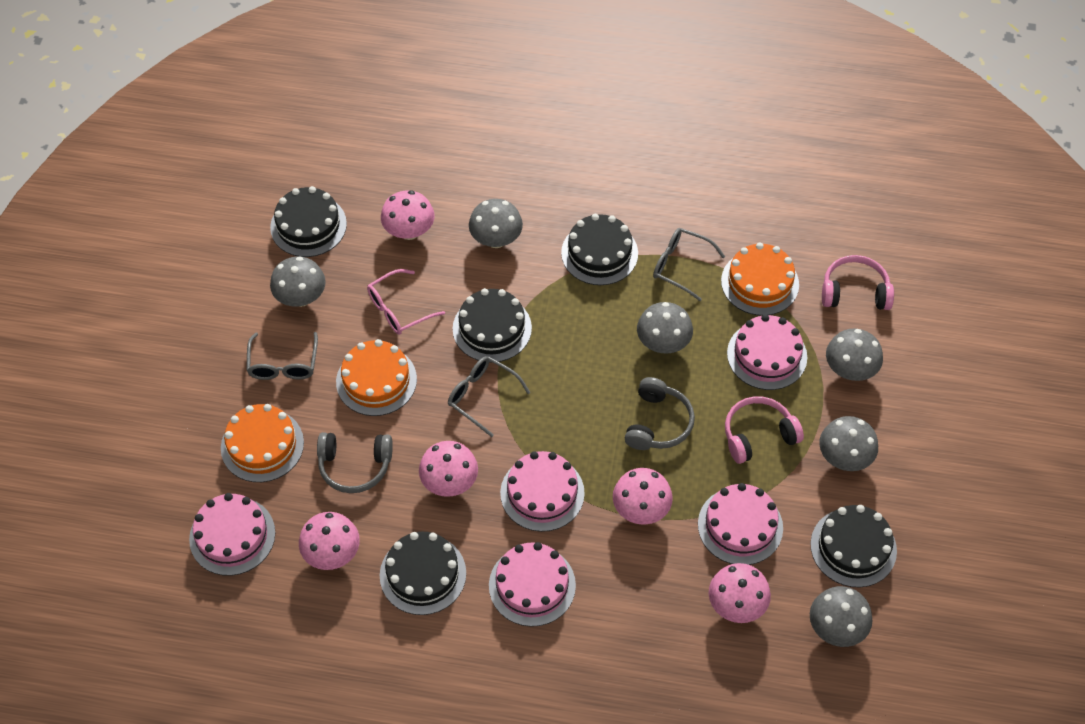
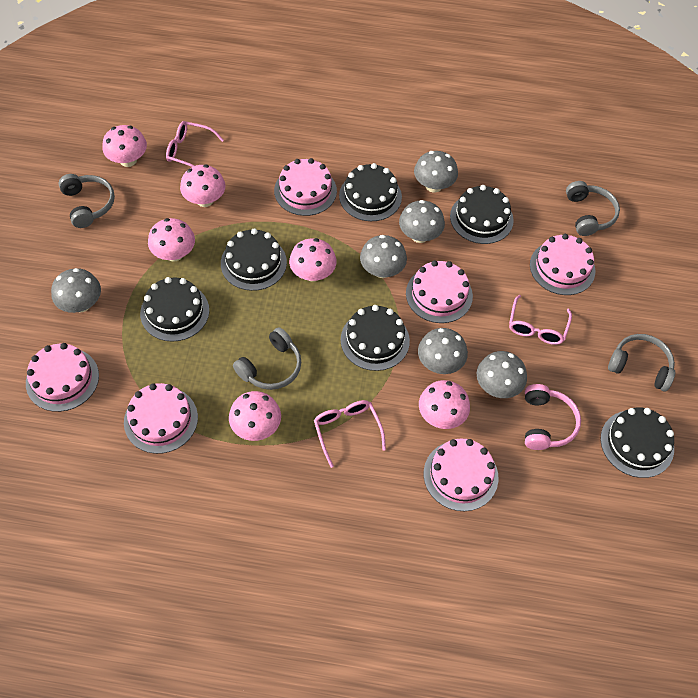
black cake: [270,186,347,257] [380,532,466,615] [453,288,532,363] [561,214,638,285] [810,505,897,587] = 5 -> [140,277,209,342] [221,228,287,291] [339,163,402,221] [341,305,410,371] [450,185,514,244] [600,408,674,478] = 6
grey glasses: [246,332,318,380] [448,356,531,437] [653,228,725,301] = 3 -> none = 0
grey headphones: [317,432,393,493] [625,377,695,450] = 2 -> [58,174,115,228] [233,327,301,390] [566,181,620,236] [608,334,675,392] = 4
orange cake: [221,404,304,482] [336,339,417,416] [721,242,799,316] = 3 -> none = 0
pink cake: [189,493,275,576] [489,542,576,627] [500,451,585,532] [698,483,783,565] [727,314,807,390] = 5 -> [26,343,99,412] [124,383,198,454] [274,158,337,216] [406,260,473,323] [424,439,498,511] [530,234,595,295] = 6
pink glasses: [367,269,445,335] = 1 -> [166,121,224,167] [314,400,386,468] [509,295,572,345] = 3
pink headphones: [725,396,804,464] [822,255,894,310] = 2 -> [525,384,581,450] = 1
pink mushroom: [299,512,360,570] [381,190,434,240] [419,441,478,497] [613,468,673,525] [709,563,771,623] = 5 -> [102,125,147,167] [148,218,195,262] [180,165,225,207] [229,391,281,441] [289,238,336,282] [419,380,470,429] = 6

